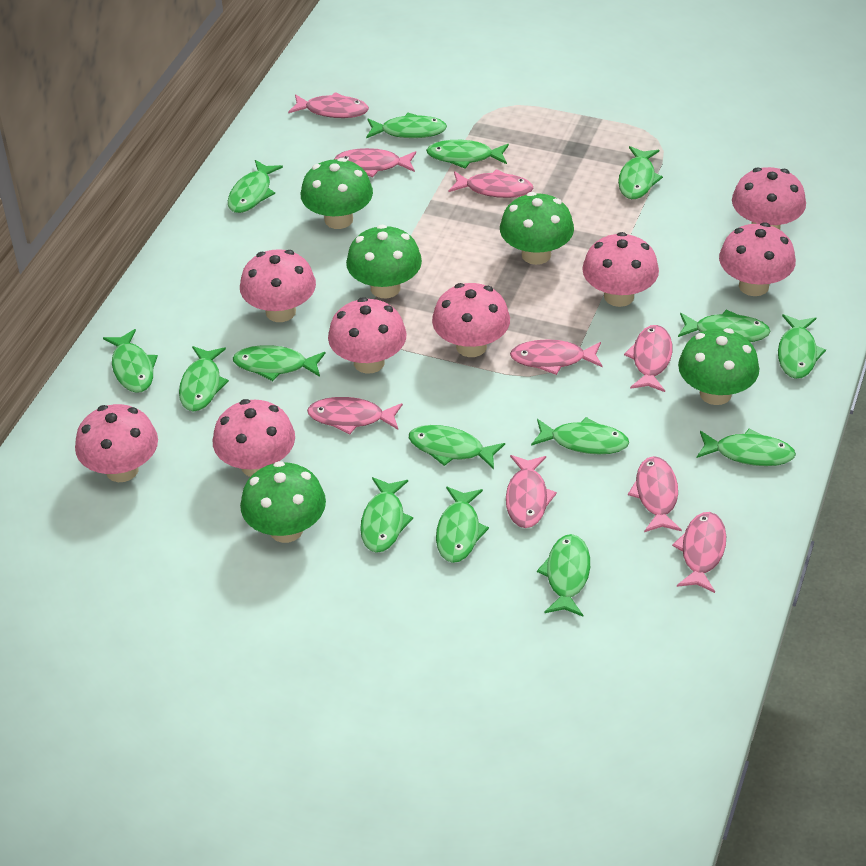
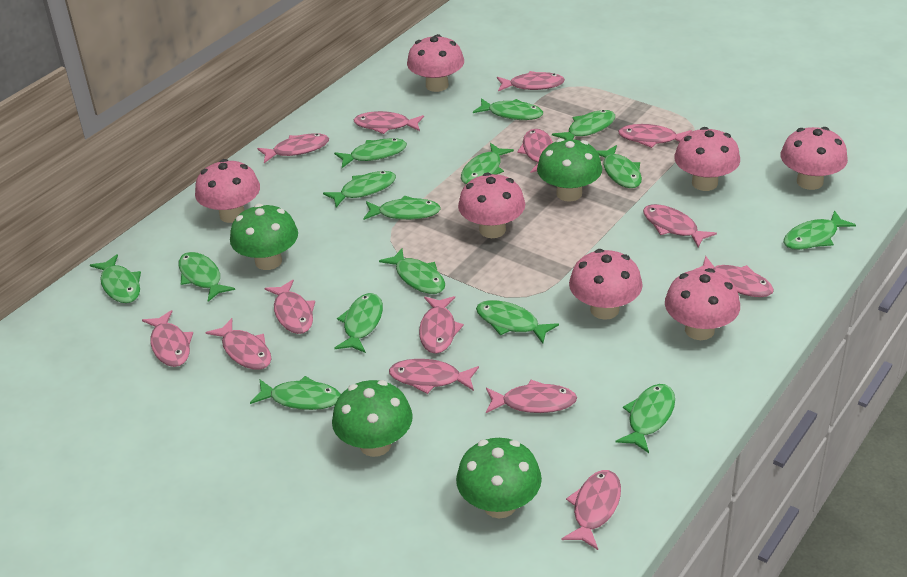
green mushroom: [240,461,326,543] [301,158,373,229] [346,225,422,298] [500,192,574,265] [678,328,759,405] = 5 -> [230,204,298,270] [332,380,413,457] [456,438,542,518] [537,138,602,202] = 4
pink fish: [288,92,369,118] [307,397,403,435] [335,148,416,177] [449,169,534,198] [506,455,557,528] [510,339,603,375] [624,325,672,392] [628,456,682,532] [672,512,726,593] = 9 -> [142,310,193,367] [206,318,272,370] [257,133,329,163] [264,280,315,334] [353,111,424,134] [389,359,479,394] [419,296,464,354] [486,380,577,413] [497,71,565,91] [517,129,553,173] [562,470,621,550] [618,124,692,148] [643,204,717,247] [694,256,774,297] = 14
pink mushroom: [75,404,158,482] [213,399,295,477] [240,249,316,322] [328,297,407,374] [432,283,510,357] [582,232,659,307] [719,223,796,296] [732,167,806,230] = 8 -> [195,159,260,223] [407,34,464,92] [458,173,525,238] [569,249,643,320] [665,268,740,340] [674,127,740,191] [780,127,848,190] = 7

